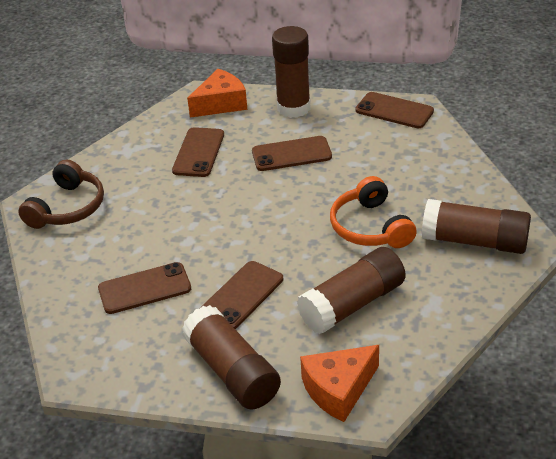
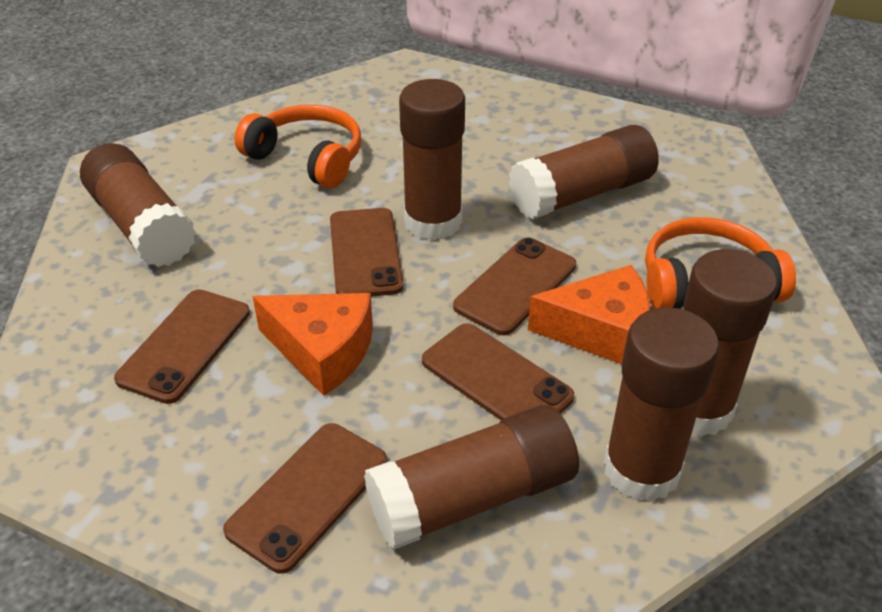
brown glue stick: [182,305,281,410] [272,26,310,118] [297,247,405,334] [422,199,531,254] = 4 -> [80,143,196,267] [364,405,579,550] [399,79,465,241] [509,125,659,220] [604,307,719,502] [683,249,777,437] = 6
brown headphones: [18,159,104,229] = 1 -> none = 0
orange headphones: [330,176,417,248] = 1 -> [234,104,361,188] [645,217,796,309] = 2

